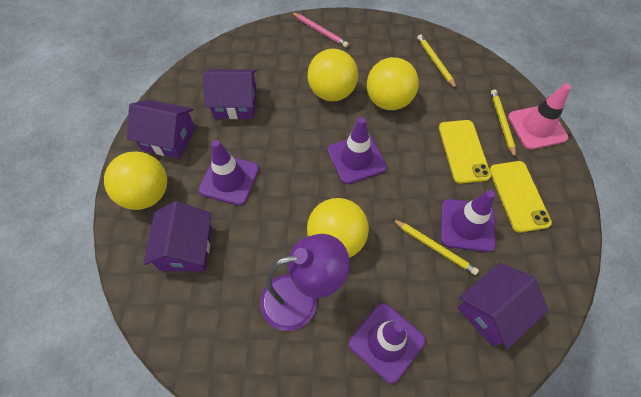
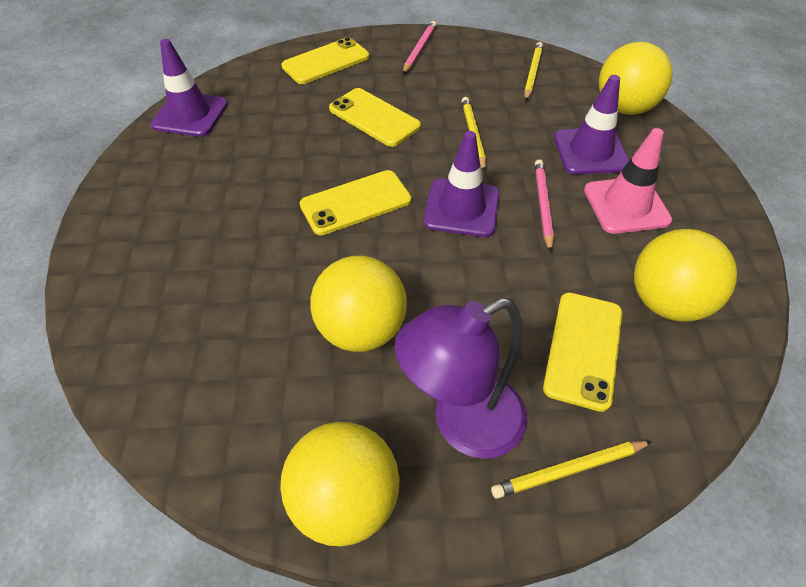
pink pencil: [291,12,349,48] = 1 -> [403,21,437,74] [535,159,554,252] = 2
purple house: [127,100,195,159] [143,201,212,272] [203,69,257,119] [458,262,548,350] = 4 -> none = 0
purple traffic cone: [198,140,259,206] [328,117,387,184] [349,303,426,383] [441,190,496,252] = 4 -> [151,39,228,137] [423,131,500,237] [554,75,629,175] = 3
yellow phone: [439,120,491,184] [489,161,552,233] = 2 -> [281,37,369,84] [300,170,412,235] [329,88,421,147] [543,292,622,412] = 4

